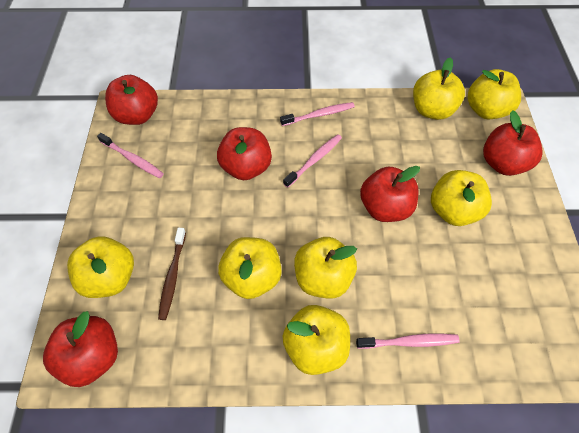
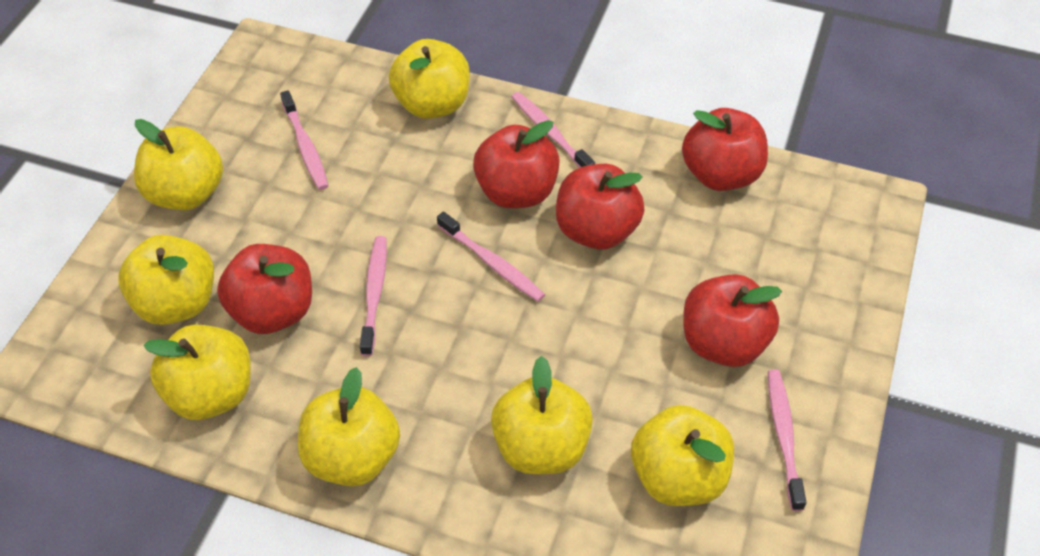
brown toothbrush: [158,228,186,320] = 1 -> none = 0
pink toothbrush: [97,133,164,178] [280,102,355,126] [283,134,342,188] [356,333,460,349] = 4 -> [280,90,328,190] [360,236,387,356] [437,212,545,302] [512,92,595,168] [768,370,806,511] = 5

